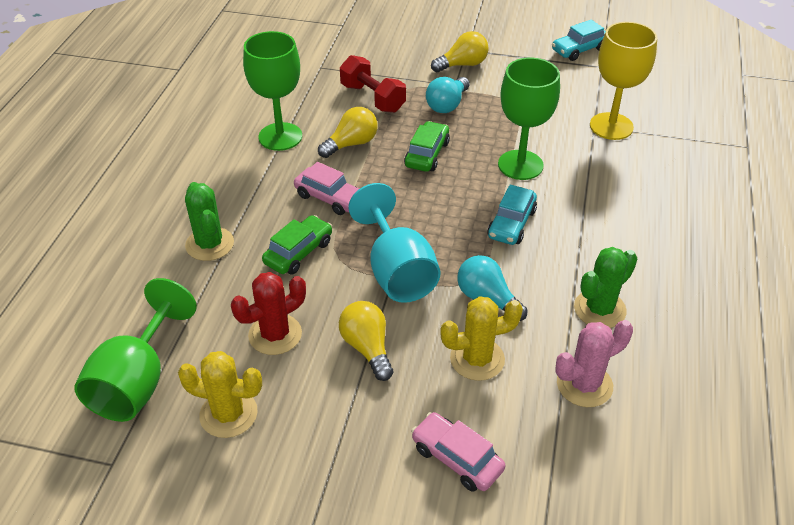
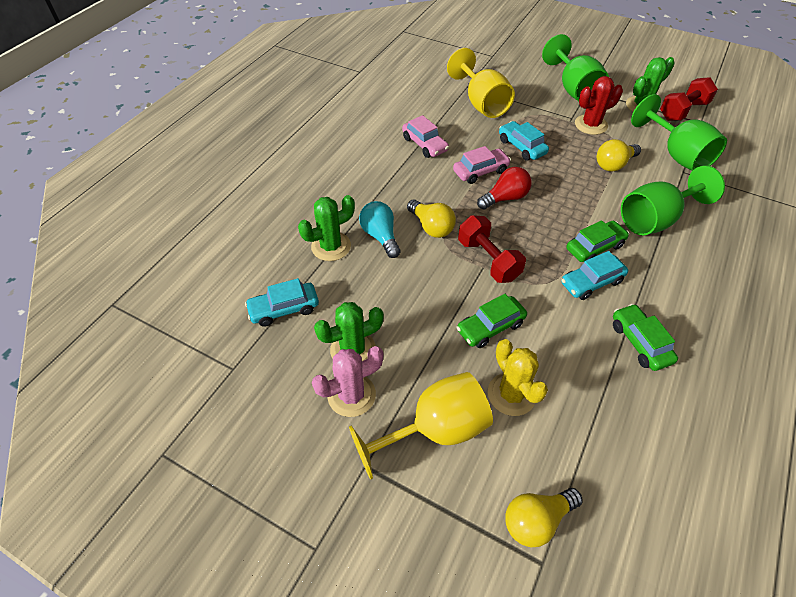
green cactus: [185,182,234,261] [574,247,638,328] = 2 -> [298,195,355,261] [314,302,384,361] [626,57,675,112] = 3
green car: [262,215,332,275] [404,121,450,172] = 2 -> [456,294,527,348] [566,220,629,262] [613,304,678,371] = 3
red dumbbell: [340,55,406,113] = 1 -> [458,215,526,283] [660,77,718,121] = 2
red light bulb: none = 0 -> [477,167,532,210] = 1
turquoise car: [487,184,537,245] [552,20,606,61] = 2 -> [245,278,319,327] [499,121,549,160] [561,251,628,300] = 3
turquoise goblet: [348,183,440,303] = 1 -> none = 0
turquoise light bulb: [426,77,470,113] [457,255,527,321] = 2 -> [359,201,401,258] = 1
yellow cactus: [178,351,262,438] [440,296,523,381] = 2 -> [488,339,548,416] = 1
yellow goblet: [590,22,657,140] = 1 -> [349,372,493,479] [447,48,515,118] = 2

